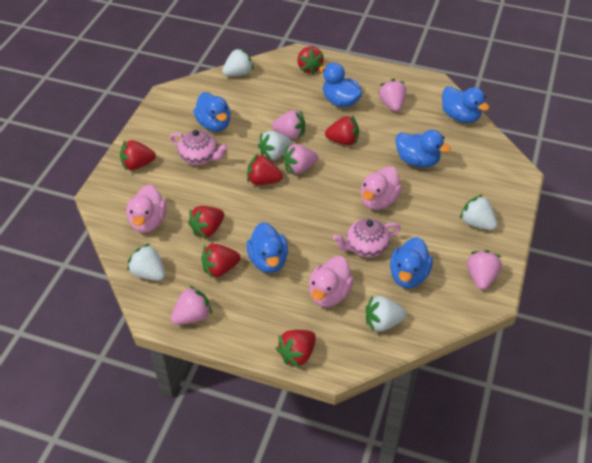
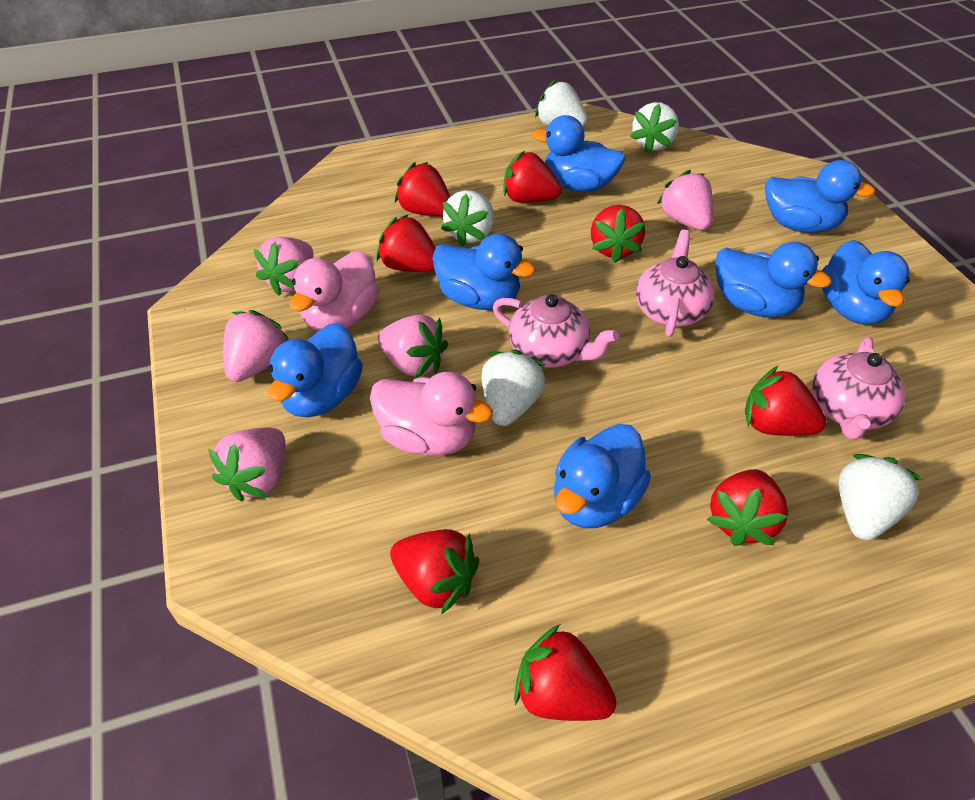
blue duck: [193,92,231,132] [247,222,288,273] [319,62,362,107] [390,237,433,288] [395,130,451,168] [442,86,489,123] = 6 -> [268,323,363,417] [432,234,536,310] [532,115,626,192] [554,424,651,528] [715,242,831,318] [765,160,875,233] [821,240,910,325] = 7
pink duck: [127,184,167,233] [309,256,354,307] [361,166,402,210] = 3 -> [290,251,379,331] [370,372,493,456] = 2
pink teapot: [170,130,228,165] [333,219,401,257] = 2 -> [493,294,619,368] [636,230,715,337] [812,337,906,440] = 3
red strawberry: [120,140,156,170] [188,206,224,238] [201,244,241,278] [247,154,283,185] [276,330,316,368] [297,46,324,75] [325,116,359,145] = 7 -> [376,214,435,272] [390,529,479,615] [395,162,450,216] [503,151,562,203] [514,624,617,721] [591,205,646,263] [707,469,788,546] [745,366,826,436] = 8

